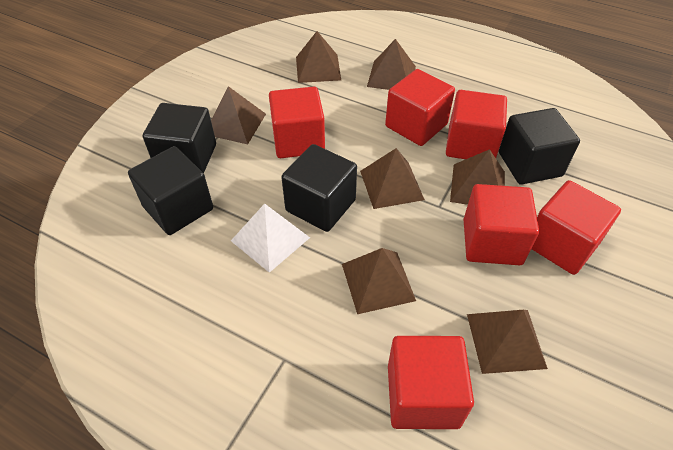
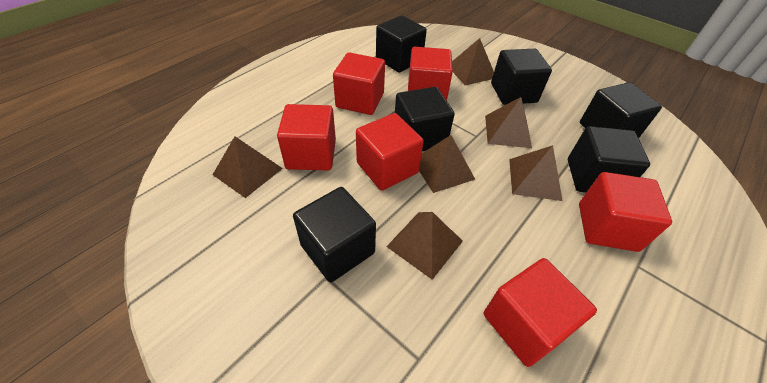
black cube: [128,146,213,235] [143,103,216,173] [281,144,357,232] [499,108,580,185] = 4 -> [293,187,376,282] [376,15,427,72] [395,87,455,151] [491,49,552,105] [568,126,650,192] [580,82,662,138] = 6
brown pyramid: [211,86,266,144] [296,31,341,83] [342,248,416,314] [360,148,425,209] [367,39,416,90] [450,149,505,205] [467,310,548,374] = 7 -> [213,136,283,198] [386,212,463,280] [419,135,476,193] [452,38,494,85] [485,97,532,148] [509,145,562,201] = 6
white pyramid: [231,203,310,273] = 1 -> none = 0

